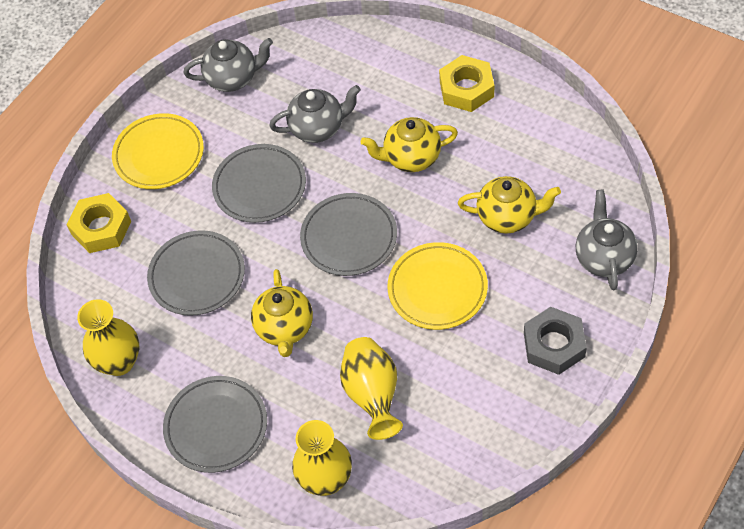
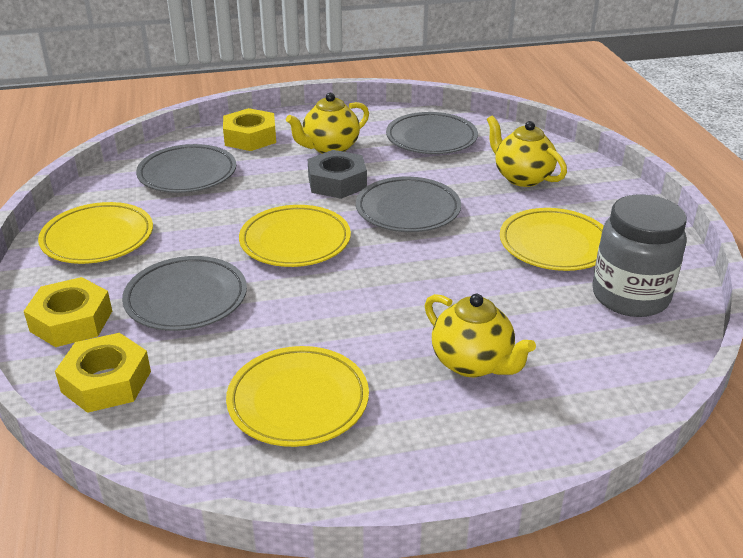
grey jar: none = 0 -> [592,194,687,317] = 1
grey teapot: [184,38,273,92] [269,85,361,143] [576,190,638,290] = 3 -> none = 0
yellow nut: [67,193,131,253] [439,55,494,112] = 2 -> [24,277,112,347] [55,333,151,413] [223,108,276,151] = 3
yellow plate: [112,113,204,189] [387,242,488,330] = 2 -> [38,202,153,264] [226,346,369,447] [239,205,351,267] [500,208,603,271] = 4
yellow vase: [77,299,139,376] [292,420,352,496] [340,337,403,440] = 3 -> none = 0

